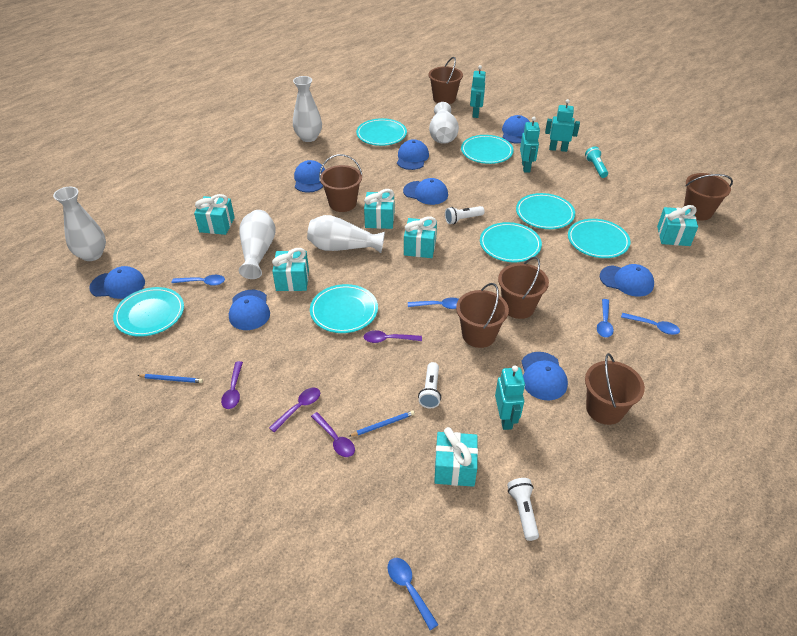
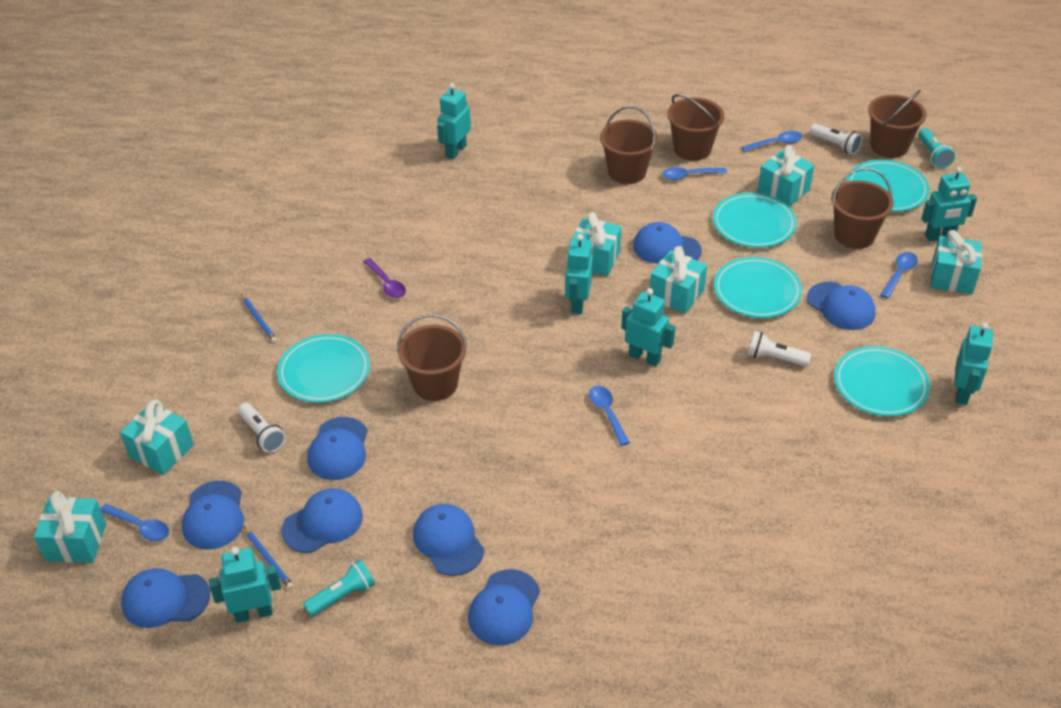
brown bucket: [319,154,362,212] [429,57,463,104] [456,283,509,348] [498,256,549,319] [585,353,645,425] [684,173,733,221] = 6 -> [397,314,468,401] [600,106,658,184] [667,94,724,161] [831,168,894,249] [868,90,926,158] = 5
purple spoon: [221,361,243,409] [269,388,320,432] [311,412,355,457] [364,330,422,343] = 4 -> [363,258,406,298] = 1
turquoise flashlight: [585,147,608,178] = 1 -> [303,560,375,616] [918,128,955,168] = 2
turquoise plate: [113,287,184,337] [310,284,378,333] [356,118,407,146] [461,135,514,164] [480,222,542,262] [516,193,575,229] [568,219,630,258] = 7 -> [277,334,370,403] [713,193,797,248] [714,257,802,318] [834,346,930,416] [847,160,930,212] = 5
turquoise robot: [470,65,486,118] [495,366,525,430] [520,117,540,172] [545,99,580,152] = 4 -> [209,547,281,623] [437,83,471,159] [565,234,593,314] [621,288,675,367] [922,167,977,241] [954,323,993,405] = 6
white vase: [53,187,106,261] [239,210,276,279] [293,76,322,142] [307,215,385,253] [429,102,459,144] = 5 -> none = 0

